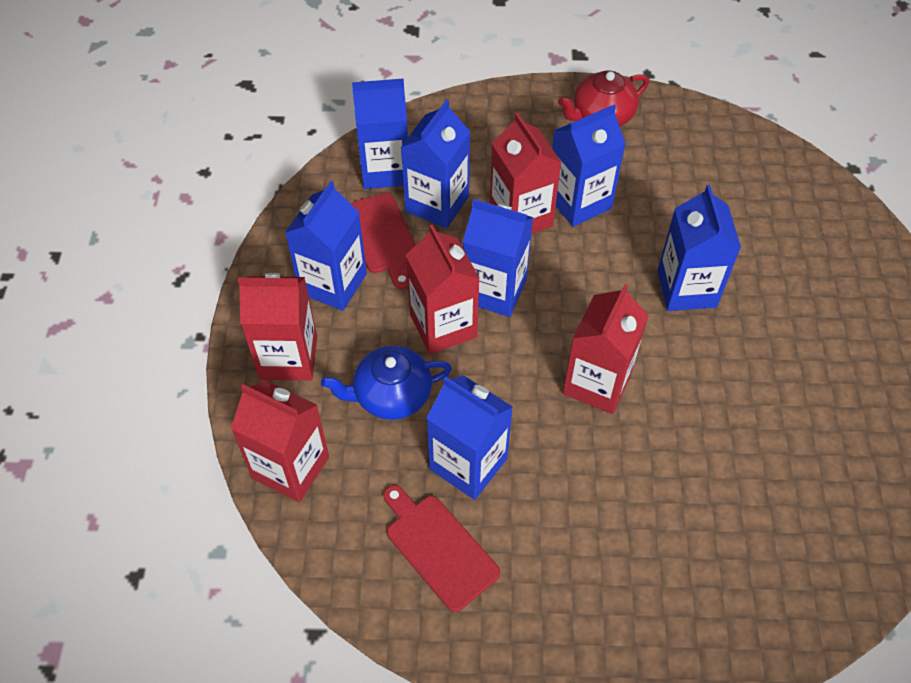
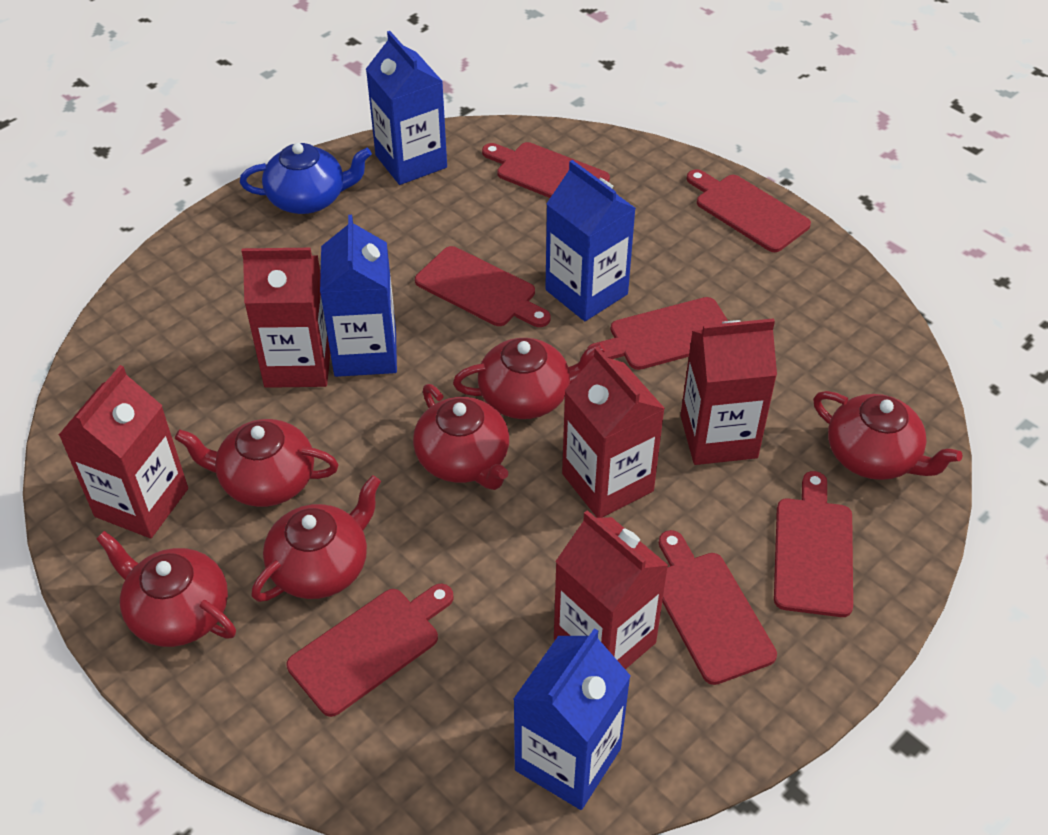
blue carton: [285,181,367,311] [352,79,408,189] [401,100,471,228] [426,375,513,500] [463,199,533,317] [552,105,626,227] [657,185,741,311] = 7 -> [320,215,397,377] [366,31,447,185] [513,628,631,810] [545,160,636,321] = 4
red cutting board: [351,193,415,289] [384,485,500,612] = 2 -> [287,584,454,717] [415,246,550,327] [482,142,610,198] [587,297,728,370] [659,530,777,685] [687,169,811,252] [774,471,853,617] = 7
red teapot: [558,71,649,127] = 1 -> [96,531,236,647] [175,419,339,507] [252,475,381,602] [413,384,509,490] [453,338,605,419] [813,391,962,480] = 6

